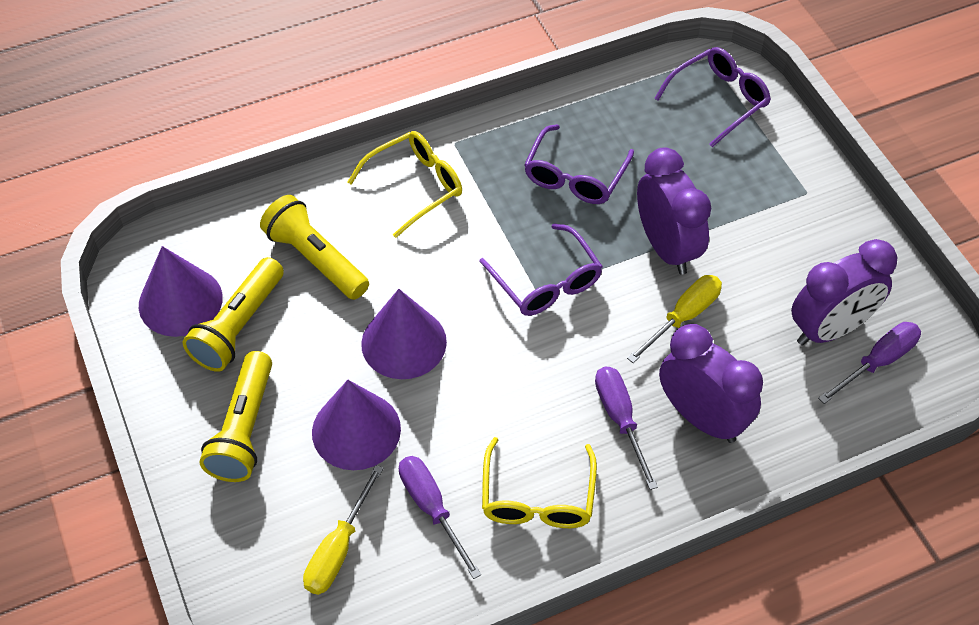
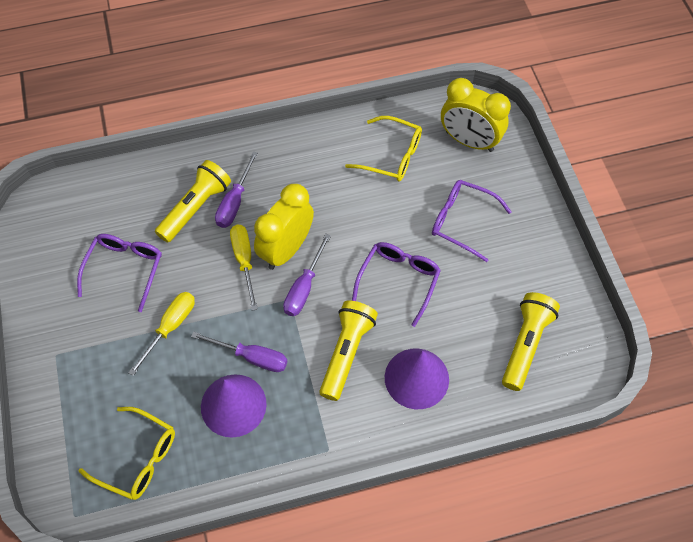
purple clock: [637,147,711,275] [659,324,763,443] [791,239,897,345] = 3 -> none = 0
purple cone: [139,246,223,337] [312,380,401,470] [361,289,447,379] = 3 -> [201,374,267,437] [385,349,449,409] = 2
yellow clock: none = 0 -> [254,184,314,270] [441,78,511,152] = 2

